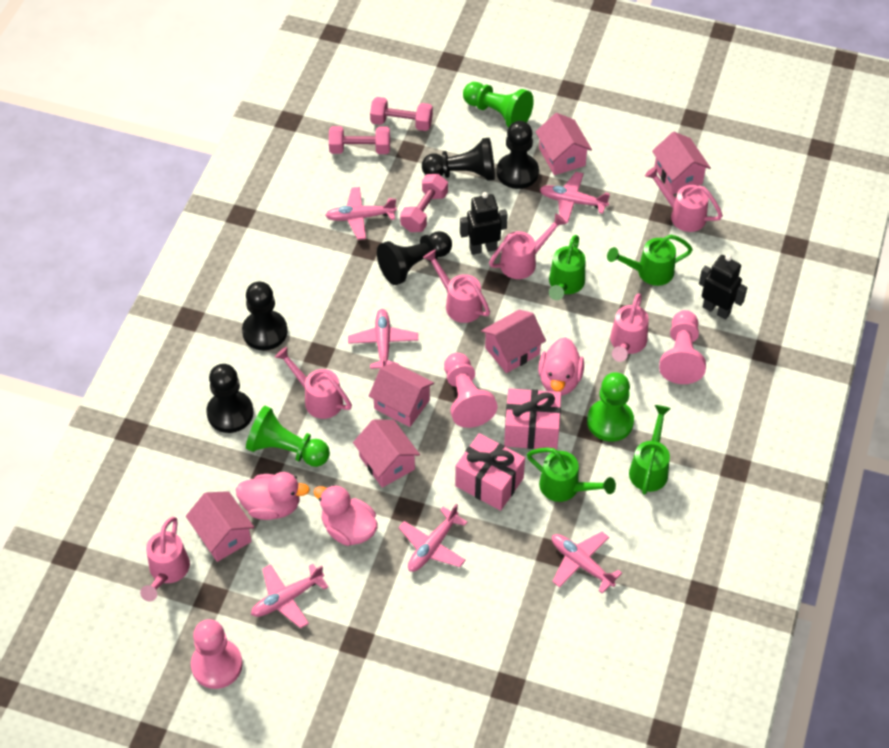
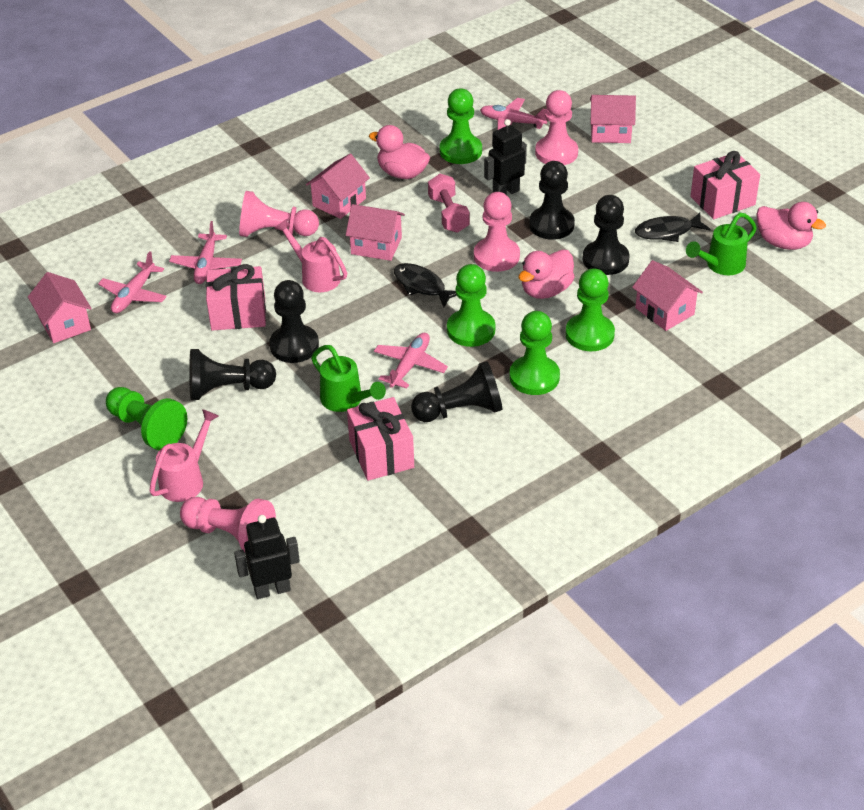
black fish: none = 0 -> [394,263,457,307] [635,213,710,242] = 2
green pawn: [246,406,330,467] [463,82,534,128] [587,372,634,442] = 3 -> [106,387,187,450] [439,89,482,164] [447,264,495,347] [510,311,560,395] [565,268,615,351] = 5
green watering can: [527,447,616,502] [549,235,585,300] [607,235,693,286] [629,405,671,495] = 4 -> [311,345,386,412] [686,213,757,275] = 2
pink dumbbell: [329,126,390,154] [370,97,433,131] [400,174,448,232] = 3 -> [428,174,470,233] = 1
pink gift: [455,433,525,511] [504,388,561,450] = 2 -> [206,264,266,330] [347,397,414,481] [690,151,760,219] = 3
pink house: [186,491,254,562] [353,419,420,488] [369,363,434,427] [481,310,546,373] [535,113,592,175] [652,132,711,194] = 6 -> [28,272,92,343] [306,154,370,219] [346,204,405,261] [590,95,636,143] [632,260,703,331] = 5
pink pawn: [191,619,243,689] [444,353,497,428] [659,310,706,384] = 3 -> [180,497,276,552] [239,191,319,237] [474,192,520,272] [535,90,578,165] = 4
pink plane: [251,564,328,628] [325,187,397,240] [348,309,418,369] [398,504,467,572] [540,172,610,223] [552,532,622,593] = 6 -> [98,251,167,313] [169,221,242,284] [374,333,448,389] [480,98,547,130] = 4
pink watering can: [140,517,190,601] [275,347,352,419] [423,249,490,323] [489,213,567,279] [610,293,649,362] [645,167,723,232] = 6 -> [149,409,219,502] [274,219,347,292] = 2

